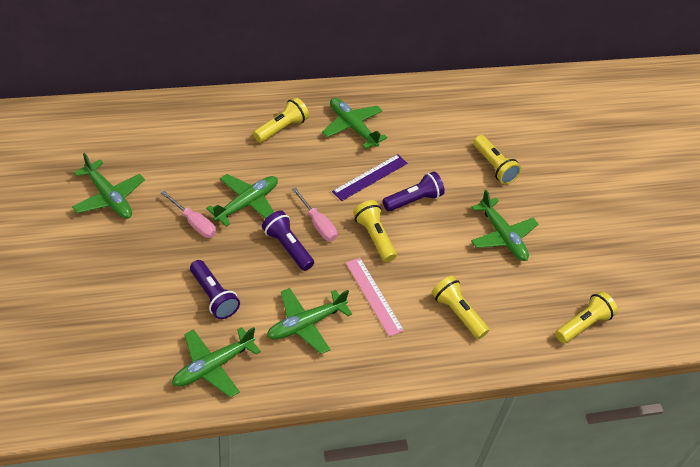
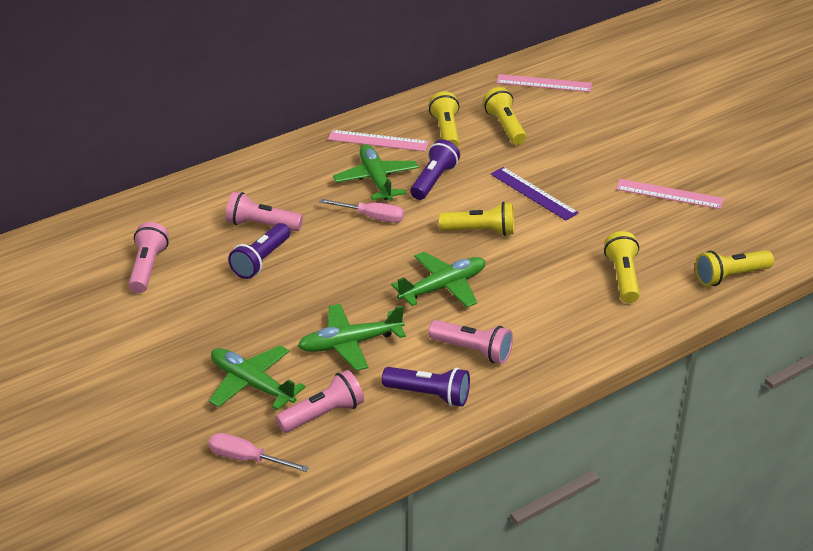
green plane: [72,153,145,219] [172,327,261,398] [206,174,278,227] [267,288,352,354] [322,98,387,149] [471,190,538,261] = 6 -> [209,345,306,410] [298,304,406,371] [333,144,419,201] [391,252,486,308] = 4
pink flashlight: none = 0 -> [128,222,169,293] [226,192,303,231] [276,370,364,433] [428,320,513,364] = 4
pink ruler: [346,258,404,337] = 1 -> [328,130,429,152] [496,74,592,92] [616,179,724,209] = 3

